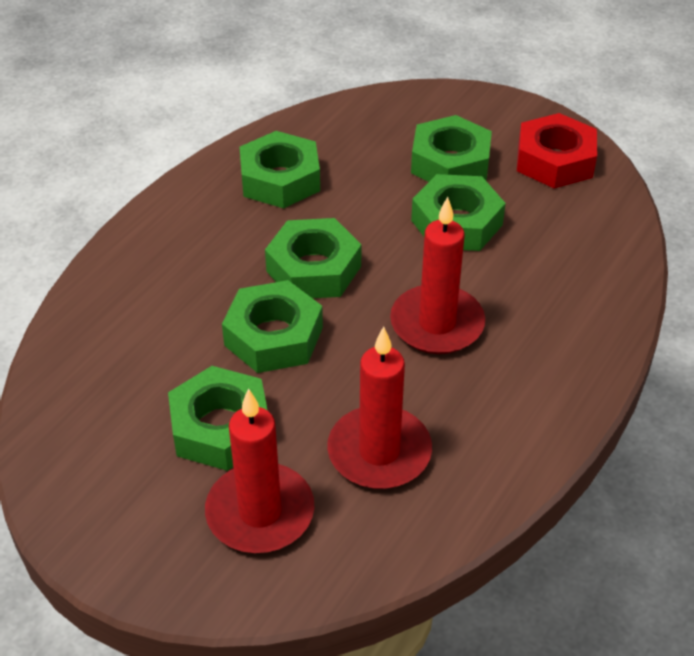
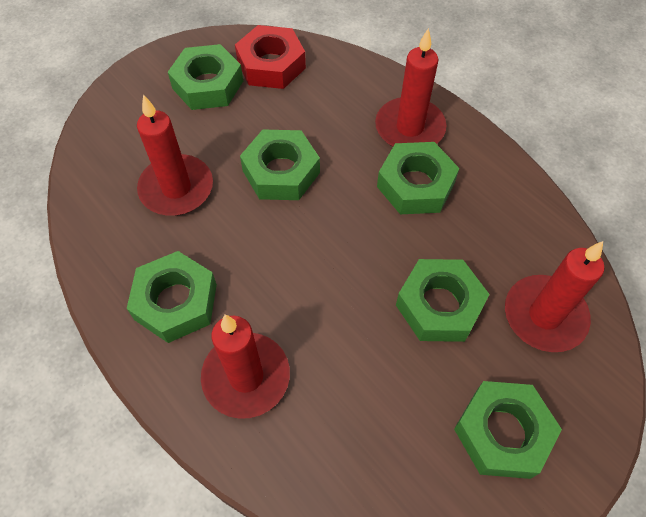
red candle: [205,388,315,553] [327,326,432,489] [390,197,485,354] = 3 -> [137,95,213,215] [201,314,290,419] [375,28,447,147] [505,241,604,352] = 4

